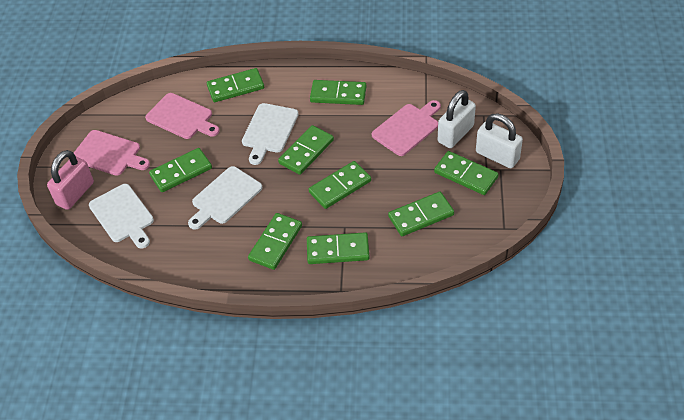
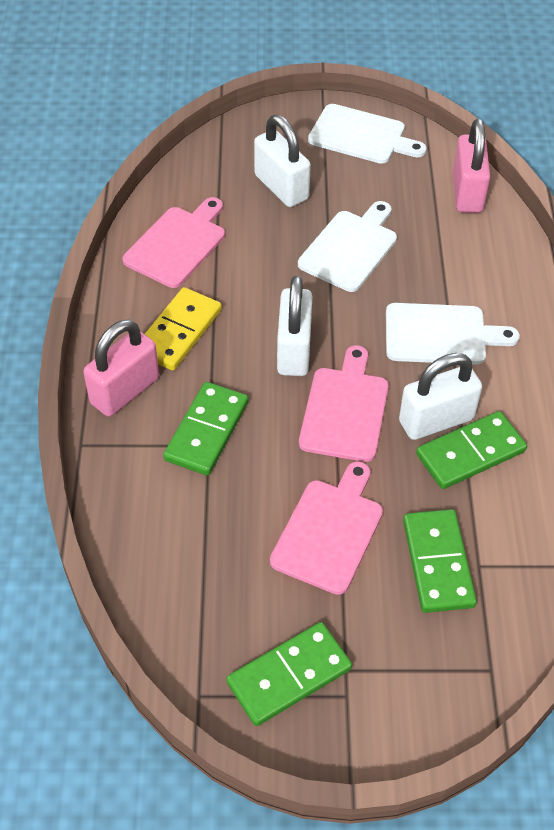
green domino: [149,148,212,192] [207,68,264,102] [248,213,302,270] [278,125,334,175] [307,232,370,264] [309,161,371,209] [310,80,366,105] [388,192,454,236] [434,151,499,195] = 9 -> [163,382,248,476] [226,622,352,726] [403,509,477,613] [416,411,527,489] = 4
pink padlock: [47,150,94,210] = 1 -> [83,319,159,417] [453,119,490,213] = 2
white padlock: [438,90,476,148] [476,114,523,168] = 2 -> [254,115,311,207] [277,276,312,376] [399,353,482,440] = 3
yellow domino: none = 0 -> [145,287,222,371] = 1

